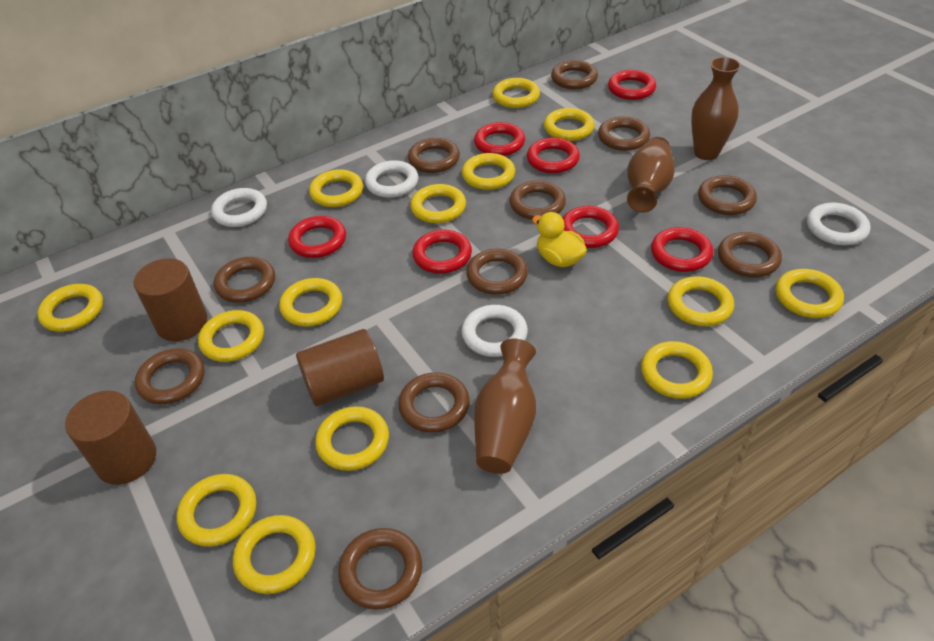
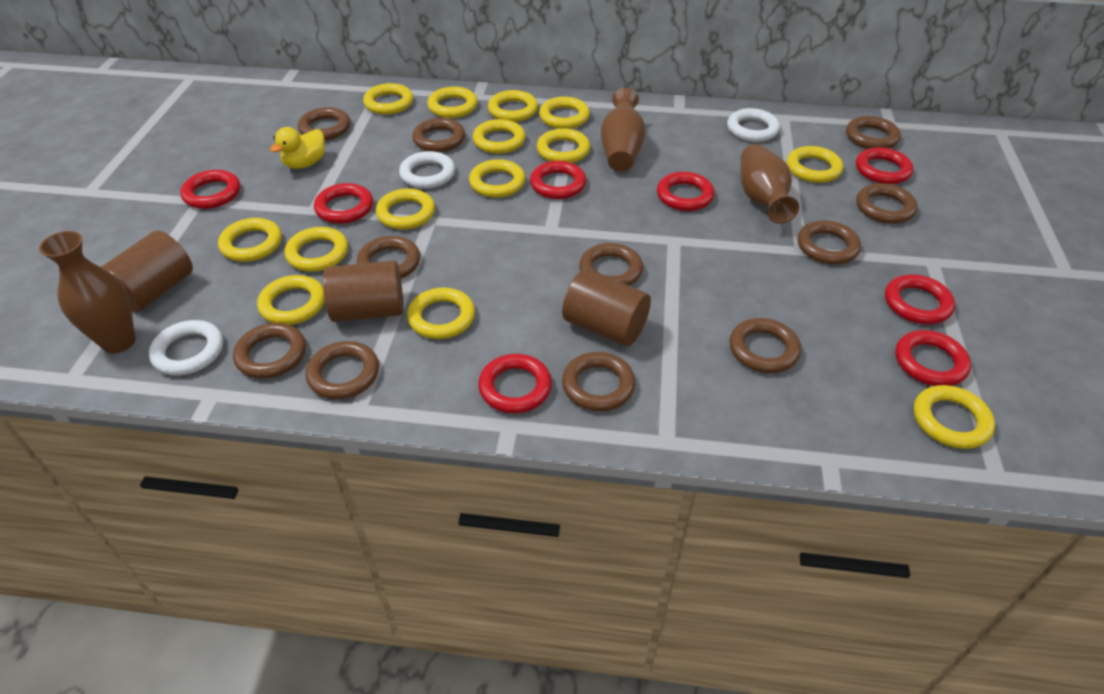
red ring: [288,216,346,258] [412,230,472,274] [474,122,525,156] [527,138,580,173] [562,206,619,248] [608,70,656,100] [651,227,713,272] = 7 -> [180,170,240,209] [314,183,373,224] [478,354,552,413] [530,161,586,199] [657,172,715,211] [856,147,913,184] [885,274,955,324] [895,330,971,386] = 8
white ring: [211,188,267,227] [365,160,418,198] [462,305,528,357] [807,203,870,245] = 4 -> [149,320,223,375] [399,151,455,189] [727,108,780,142] = 3

